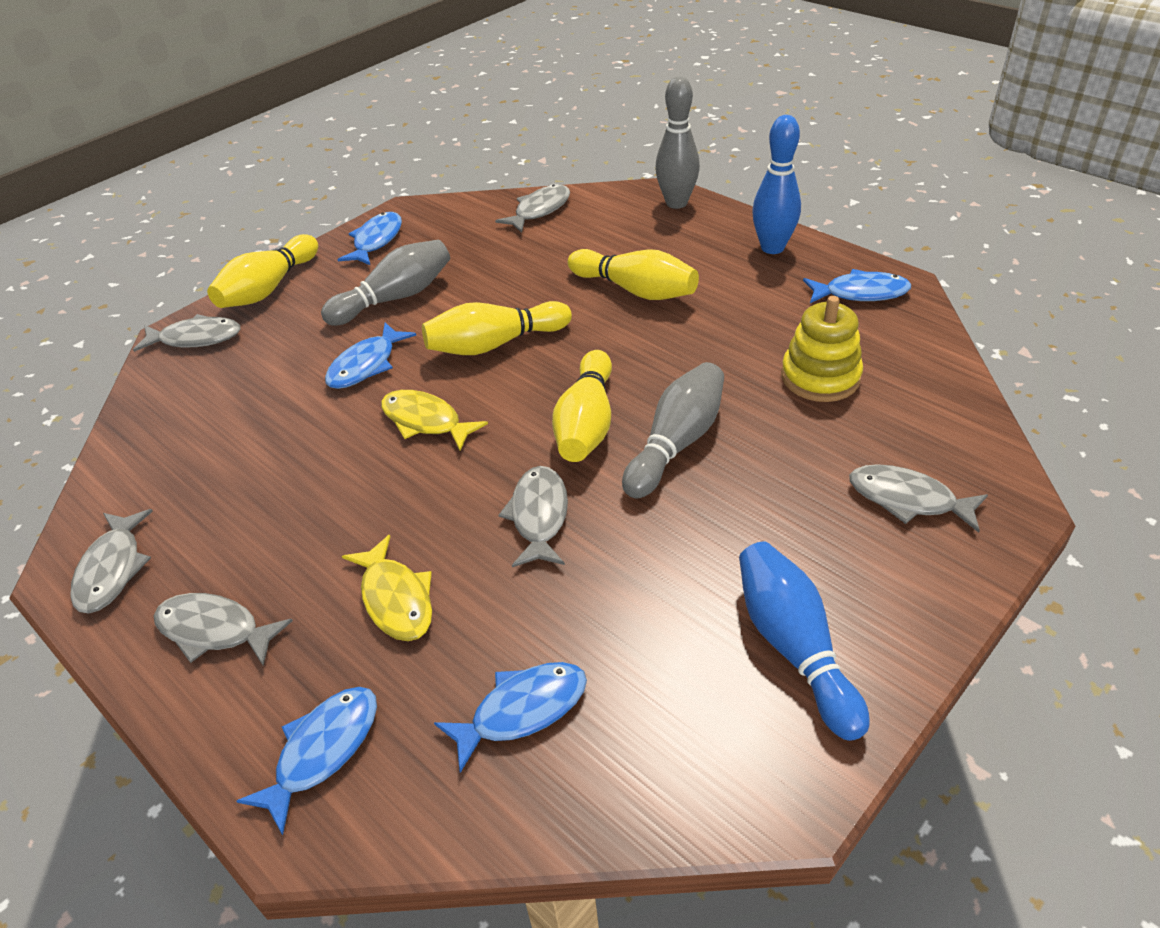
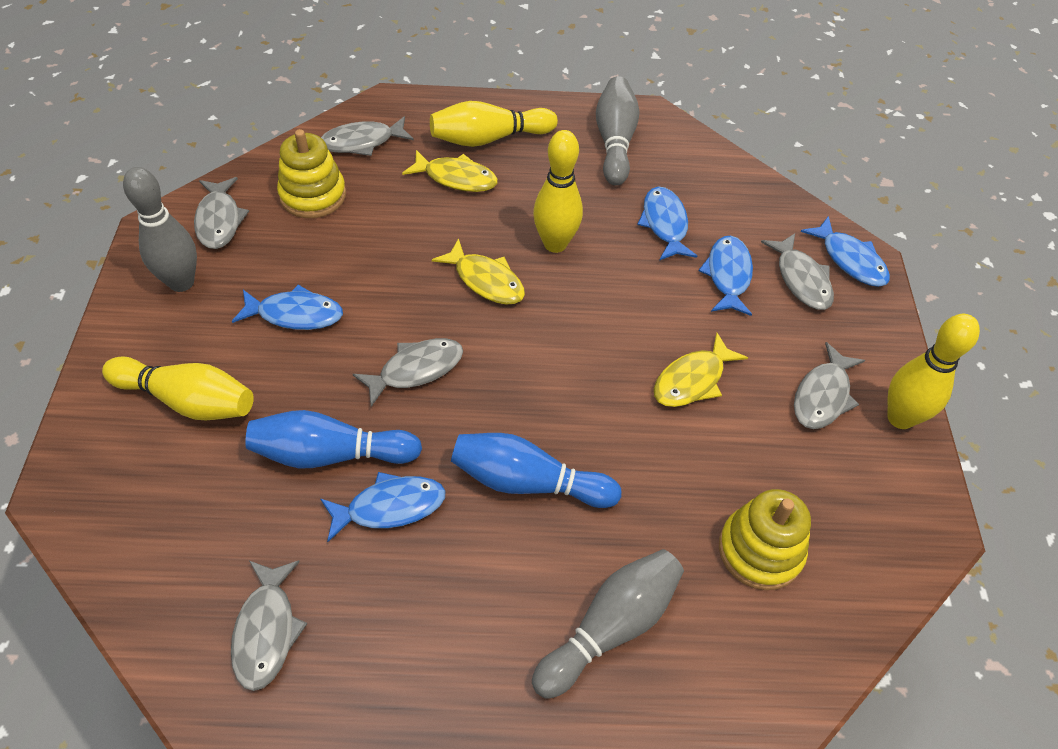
yellow fish: [342,535,432,641] [381,390,488,451] = 2 -> [402,150,498,192] [432,238,525,305] [654,333,748,407] = 3
yellow stacking toy: [781,296,863,402] = 1 -> [277,129,346,218] [719,489,811,590] = 2

